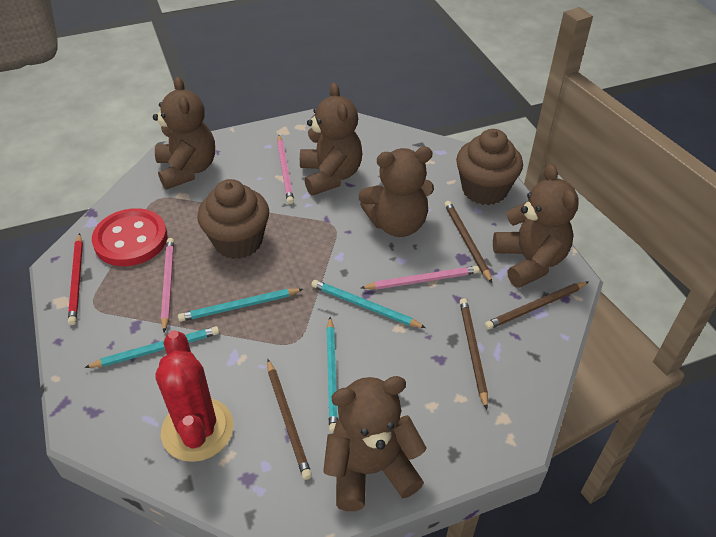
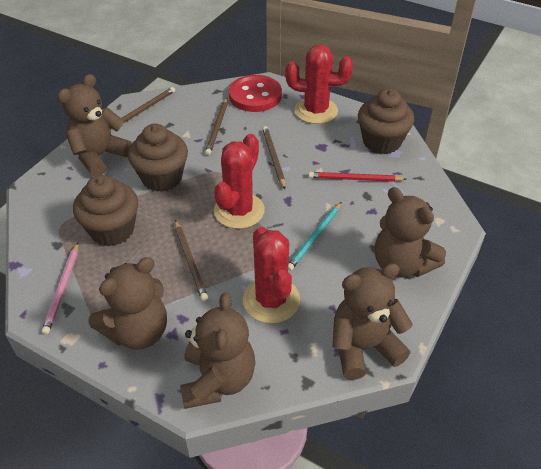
brown cupcake: [197,179,269,259] [456,129,523,205] = 2 -> [73,175,138,246] [128,124,188,192] [358,89,414,154] = 3
pink pencil: [161,238,174,333] [277,135,294,204] [361,266,479,290] = 3 -> [42,243,78,334] = 1
red cactus: [155,330,234,462] = 1 -> [214,134,265,229] [243,227,300,323] [285,44,353,124] = 3
turquoise pencil: [84,326,219,368] [178,289,303,322] [311,280,426,328] [326,317,338,433] = 4 -> [288,202,342,271] = 1

